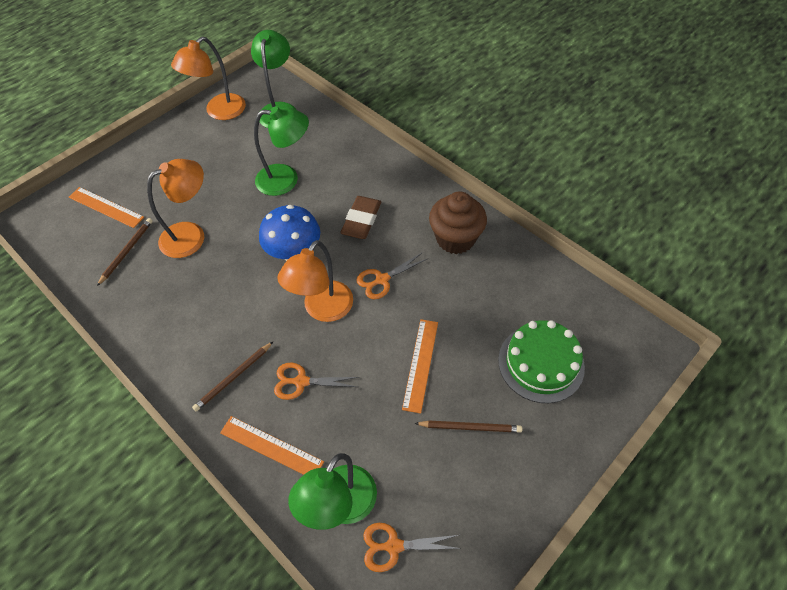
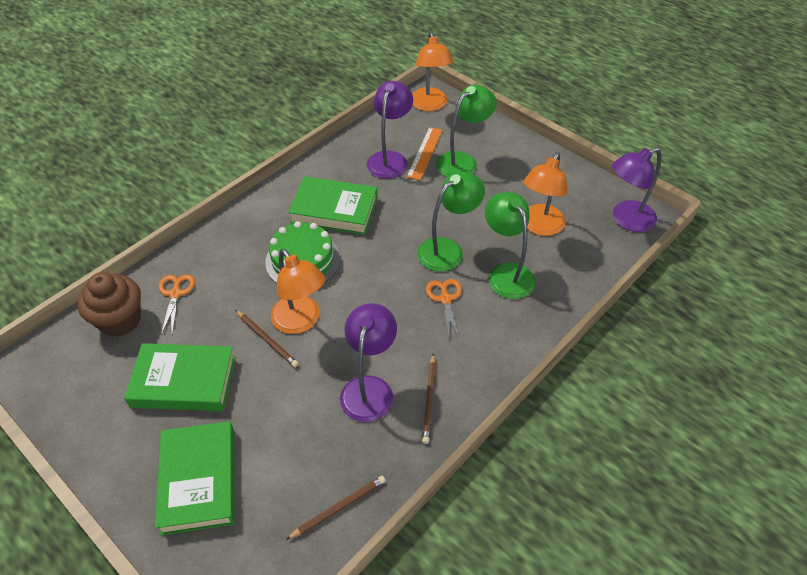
blue mushroom: [259,205,320,261] = 1 -> none = 0
brown eraser: [340,196,381,239] = 1 -> none = 0
green book: none = 0 -> [124,343,236,411] [155,421,235,535] [288,176,378,235] = 3
orange ruler: [69,187,144,228] [220,416,324,475] [402,319,438,414] = 3 -> [407,127,443,180] = 1
orange scissors: [274,363,359,400] [356,252,427,299] [363,523,462,572] = 3 -> [159,274,195,335] [426,279,462,340] = 2
purple lamp: none = 0 -> [340,303,397,422] [367,81,413,179] [612,147,661,232] = 3

